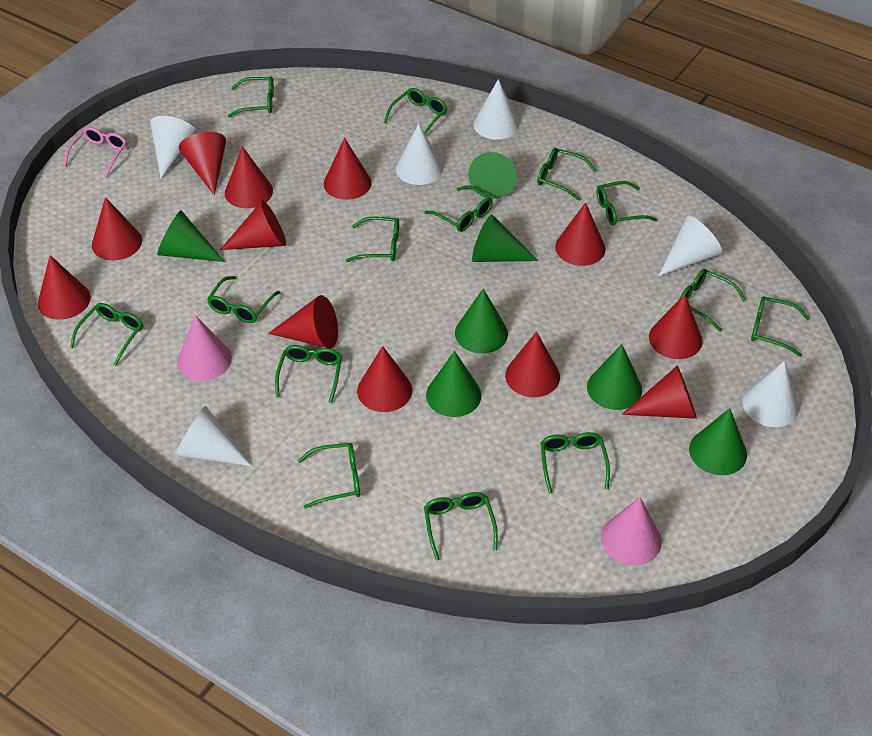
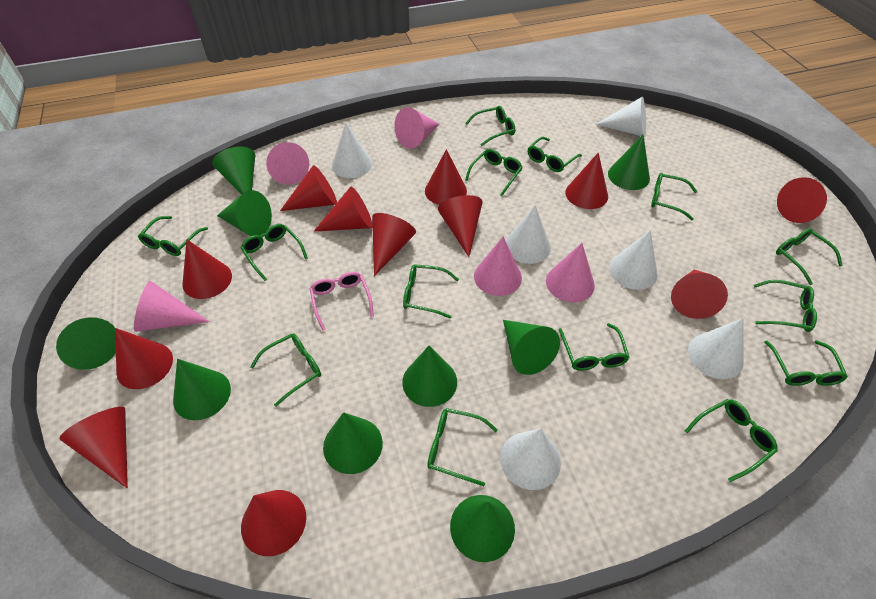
green cone: [157,210,225,262] [426,351,482,417] [455,288,508,354] [468,152,517,199] [472,214,539,262] [587,344,642,410] [689,408,747,475] = 7 -> [56,317,116,370] [173,359,231,420] [213,147,255,195] [217,190,272,236] [323,412,383,474] [402,346,457,407] [450,495,515,562] [503,320,560,375] [608,135,650,190] = 9
pink cone: [177,315,232,381] [601,497,662,565] = 2 -> [134,281,210,332] [266,142,309,185] [394,107,440,149] [474,236,522,296] [546,243,595,302] = 5

